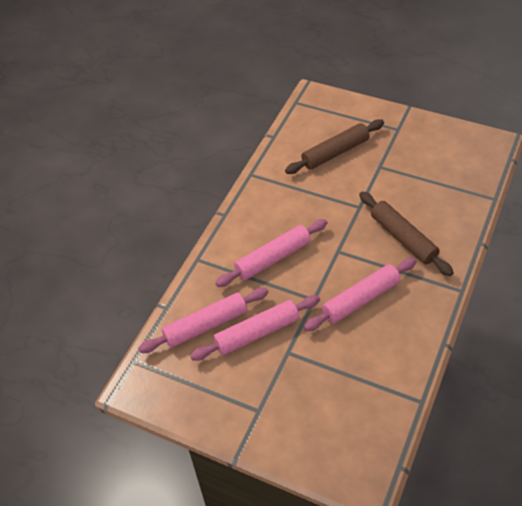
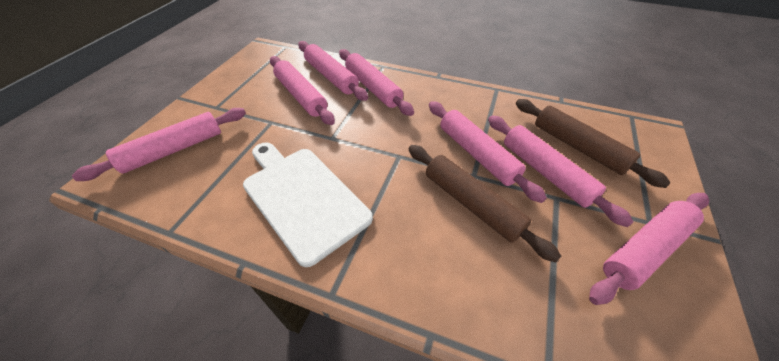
pink rolling pin: [138,288,269,353] [190,295,320,361] [215,219,327,287] [304,258,417,331] = 4 -> [72,108,246,181] [270,56,335,125] [298,41,368,101] [339,49,414,116] [429,101,547,203] [488,116,633,227] [589,193,709,305] = 7
white cutting board: none = 0 -> [243,142,373,267] = 1

